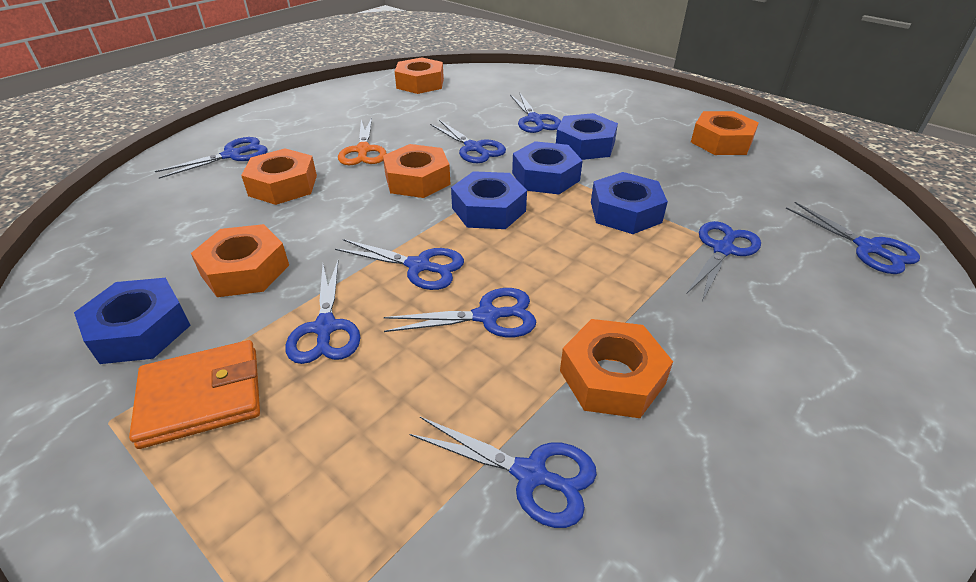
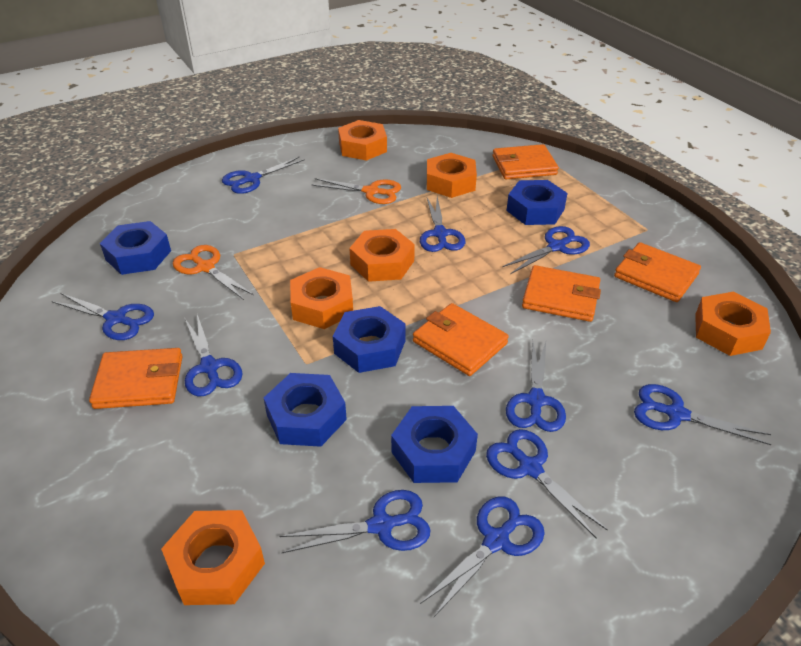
blue scissors: [155,137,267,179] [285,260,361,364] [335,239,464,290] [384,288,536,337] [410,417,597,528] [430,120,506,163] [510,92,561,133] [687,221,761,301] [786,202,920,274] = 9 -> [52,293,154,340] [185,315,243,397] [222,156,305,194] [279,490,430,553] [420,196,465,252] [420,497,545,617] [486,429,608,538] [502,226,590,274] [506,340,566,432] [634,384,771,445] = 10
orange scissors: [338,118,387,165] = 1 -> [173,245,254,300] [311,178,401,204] = 2
orange wallet: [129,340,260,449] = 1 -> [89,348,183,409] [413,303,509,376] [493,144,559,179] [522,265,601,322] [614,242,701,302] = 5

